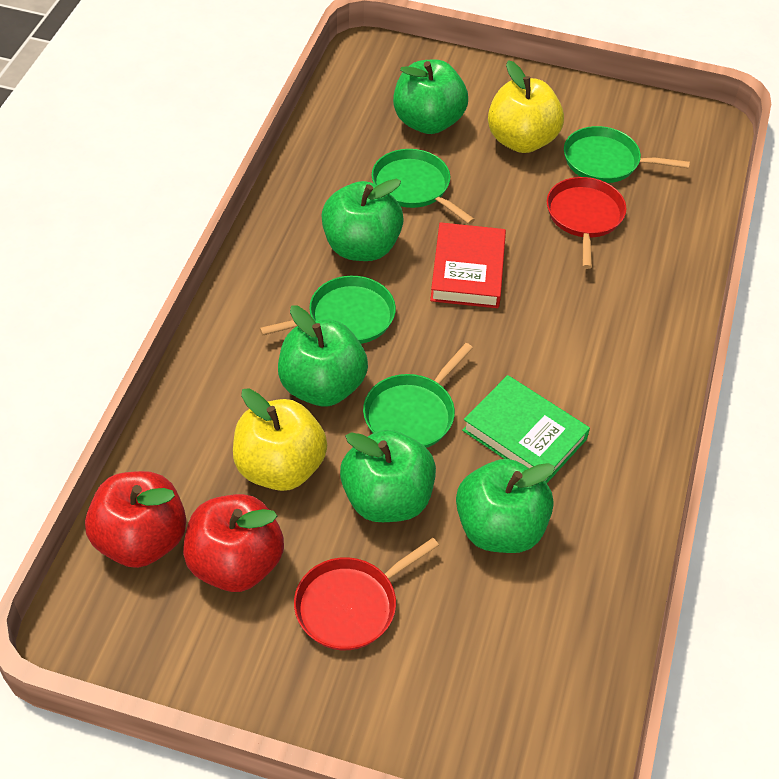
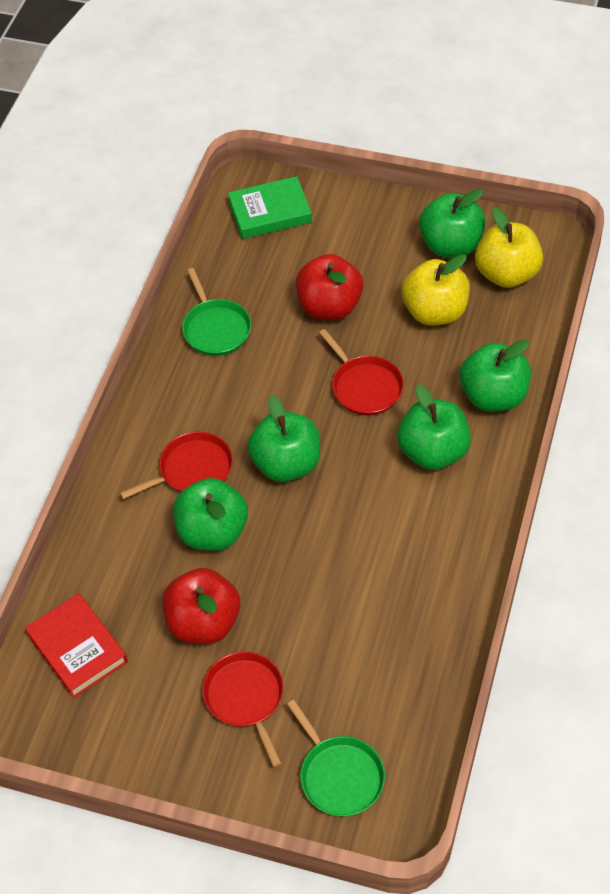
green pan: [260,276,396,344] [363,343,473,448] [372,149,475,224] [564,126,690,183] = 4 -> [182,268,251,356] [287,700,385,817] = 2
red pan: [294,538,439,650] [547,177,627,269] = 2 -> [120,432,233,499] [202,652,284,767] [319,329,404,415] = 3

